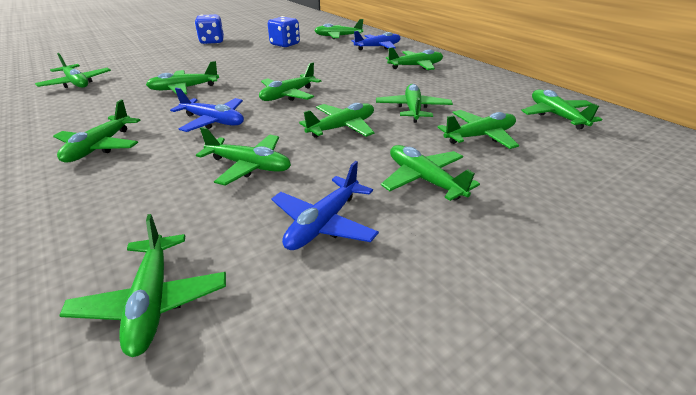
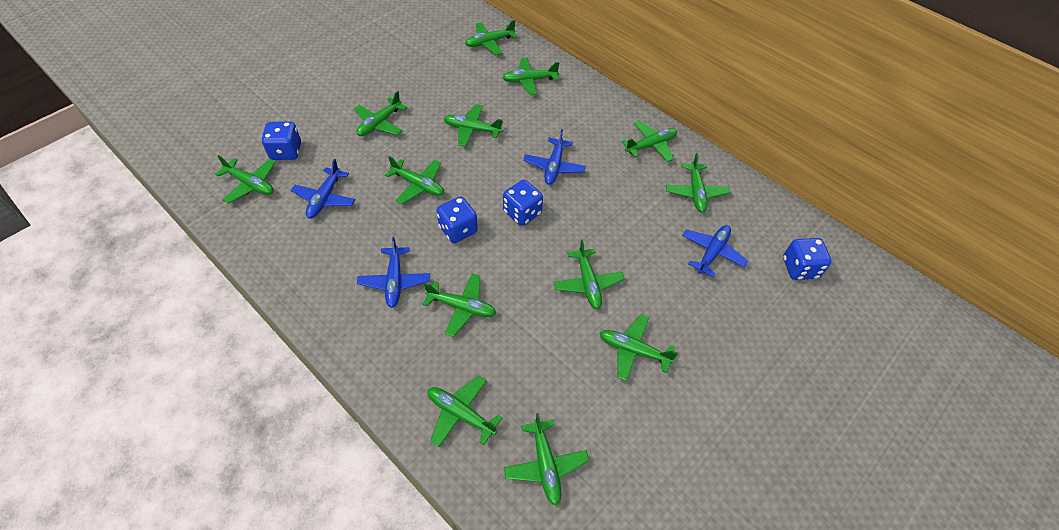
blue dice: [195,14,224,44] [268,16,300,48] = 2 -> [262,122,301,160] [436,196,478,243] [503,180,543,226] [783,238,832,280] = 4
blue plane: [170,88,244,132] [271,161,379,250] [351,31,400,50] = 3 -> [291,159,355,218] [357,237,430,308] [523,129,586,185] [682,225,748,278] = 4

